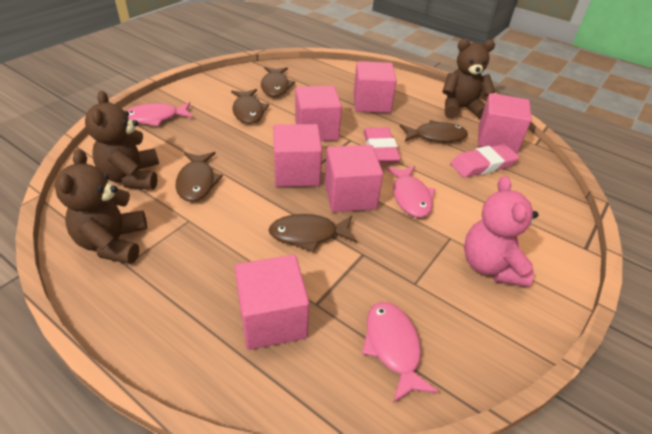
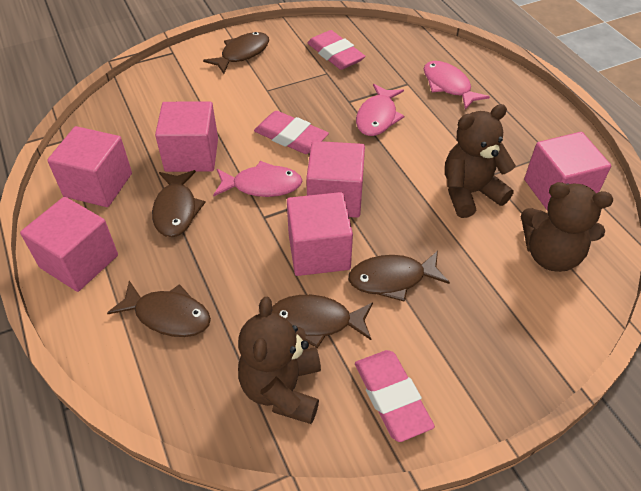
pink eraser: [363,127,401,163] [450,144,519,178] = 2 -> [254,111,329,154] [308,30,366,70] [355,350,435,442] = 3
pink teddy bear: [464,176,539,287] = 1 -> none = 0

